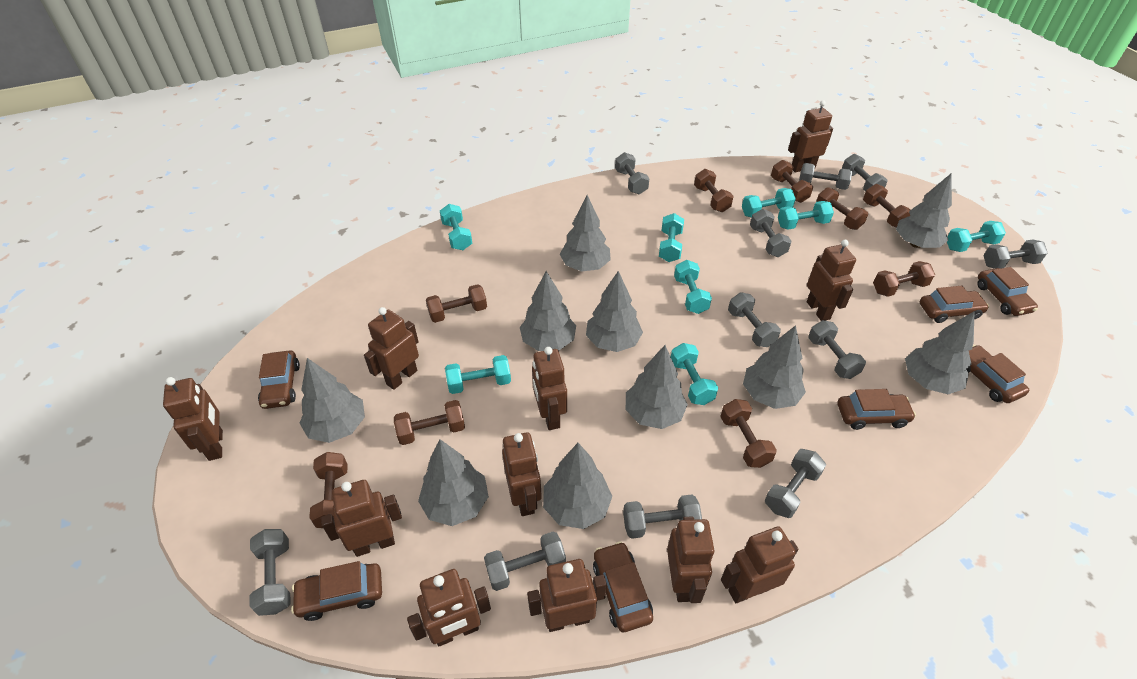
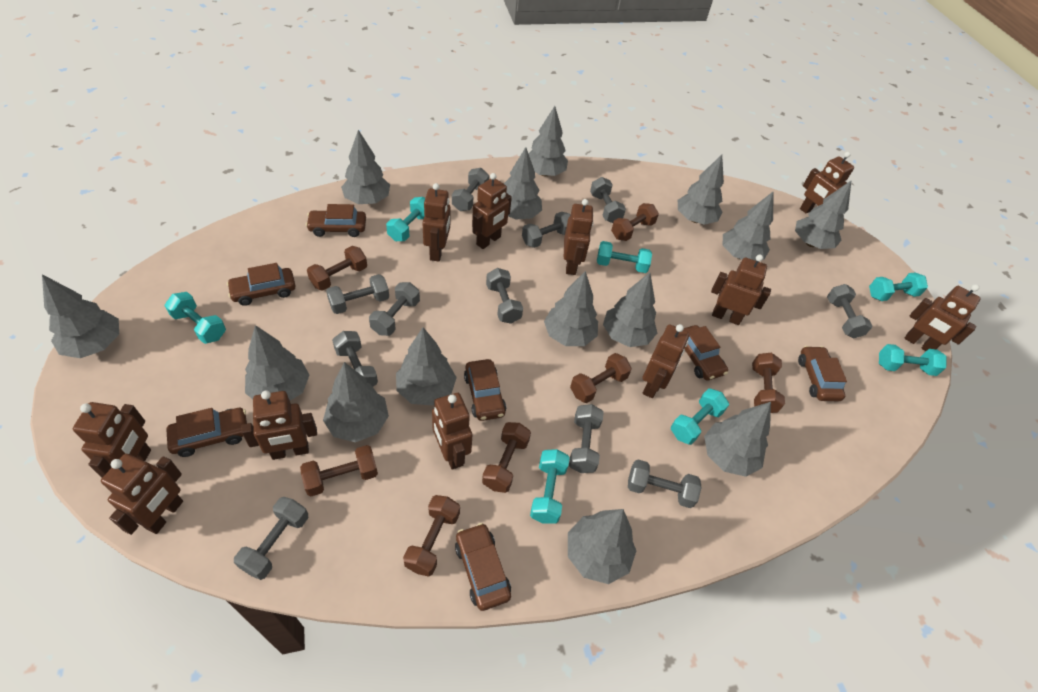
brown dumbbell: [309,452,348,528] [394,400,465,445] [426,284,487,323] [694,169,734,212] [720,399,777,468] [771,160,813,203] [816,187,868,230] [863,184,910,228] [873,261,935,297] = 9 -> [300,445,378,496] [307,246,367,291] [403,495,460,577] [482,422,531,493] [570,353,632,403] [611,203,659,241] [752,353,785,413] = 7
grey tree: [300,358,365,443] [418,439,489,526] [520,271,576,351] [543,443,612,529] [560,195,611,272] [586,271,643,352] [626,345,688,429] [743,325,806,409] [896,173,952,248] [905,311,975,394] = 10 -> [42,274,119,358] [245,325,310,401] [323,362,389,442] [341,130,390,204] [396,327,457,405] [504,147,542,220] [528,106,568,177] [544,271,598,346] [568,509,636,584] [603,272,657,347] [678,155,724,225] [704,402,771,477] [723,191,774,261] [795,180,852,249] = 14
turquoise dumbbell: [440,204,472,250] [445,355,511,394] [659,213,684,262] [671,343,718,405] [674,260,712,314] [742,188,796,218] [778,201,834,230] [947,221,1006,252] = 8 -> [164,292,226,344] [386,197,425,241] [530,449,570,524] [597,241,652,273] [671,388,729,445] [869,272,928,301] [879,344,947,376] = 7

